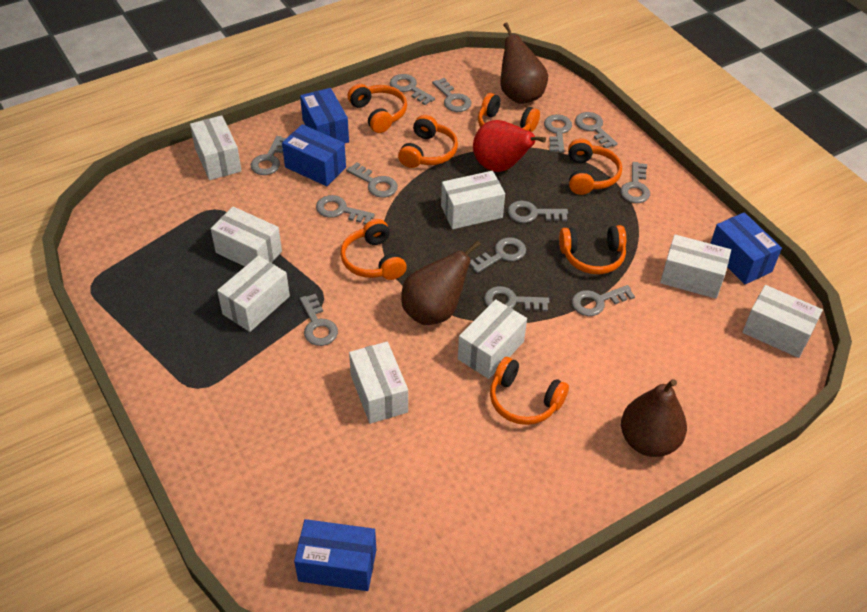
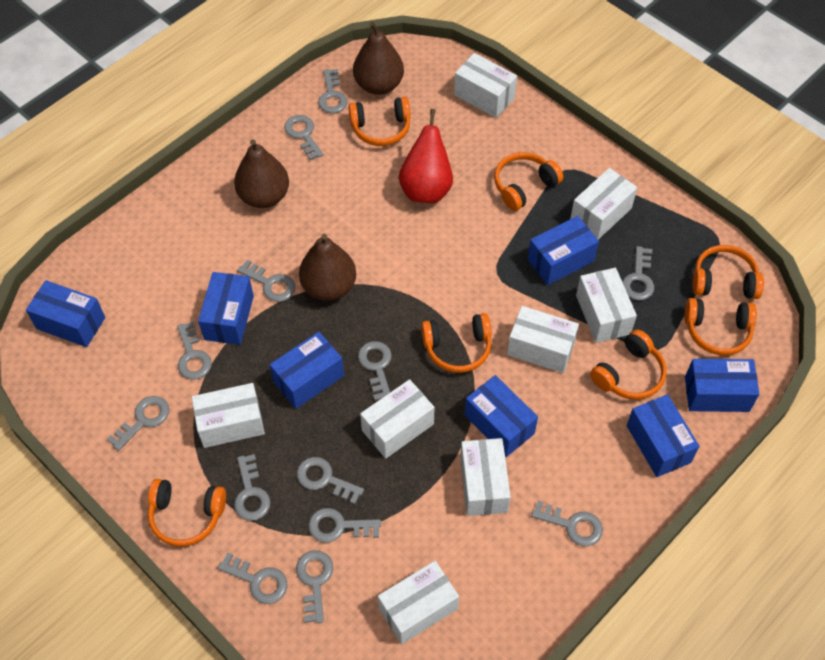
blue box: [282,124,346,186] [294,519,376,591] [300,88,349,143] [710,212,782,284] = 4 -> [26,280,105,347] [198,272,254,345] [270,332,344,409] [465,375,538,457] [528,216,599,285] [627,394,700,477] [685,359,759,412] = 7

